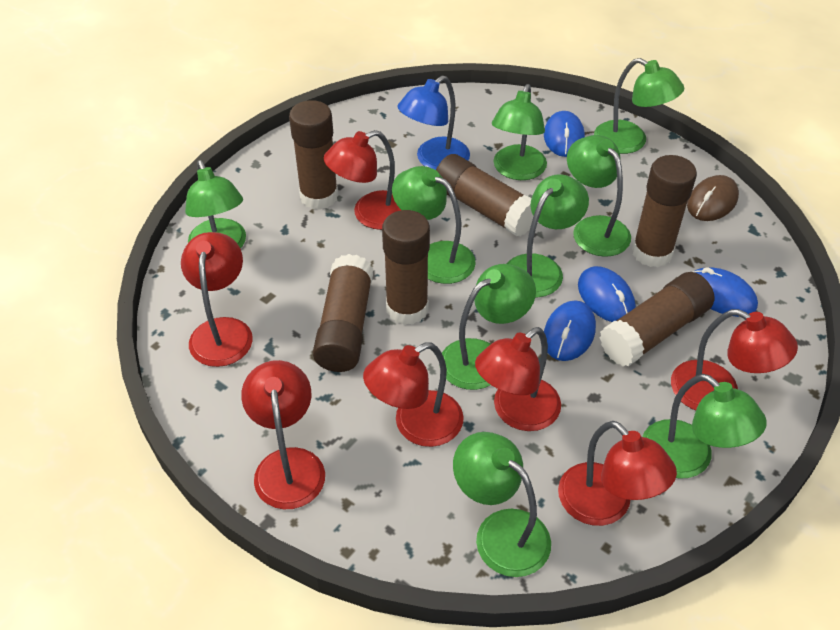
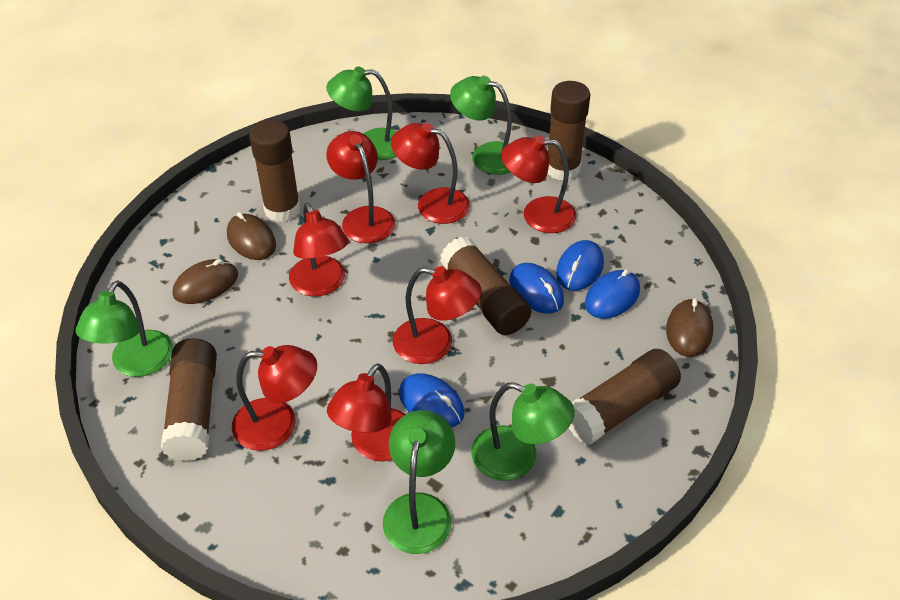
blue lamp: [398,76,470,170] = 1 -> none = 0
brown glue stick: [289,100,338,210] [313,254,373,372] [382,210,430,325] [436,154,533,237] [600,272,715,367] [632,155,697,267] = 6 -> [161,338,217,461] [249,120,301,222] [440,237,531,335] [548,81,591,180] [569,349,681,445] = 5
brown mouse: [687,175,739,221] = 1 -> [173,259,238,304] [227,212,276,260] [666,299,713,357] = 3
green lamp: [185,160,246,248] [392,166,476,284] [439,264,536,390] [453,432,551,577] [492,84,547,180] [507,174,589,297] [567,135,631,257] [594,58,684,154] [642,374,767,479] = 9 -> [76,281,173,377] [326,66,396,160] [383,410,455,554] [450,76,512,175] [471,382,575,481] = 5

